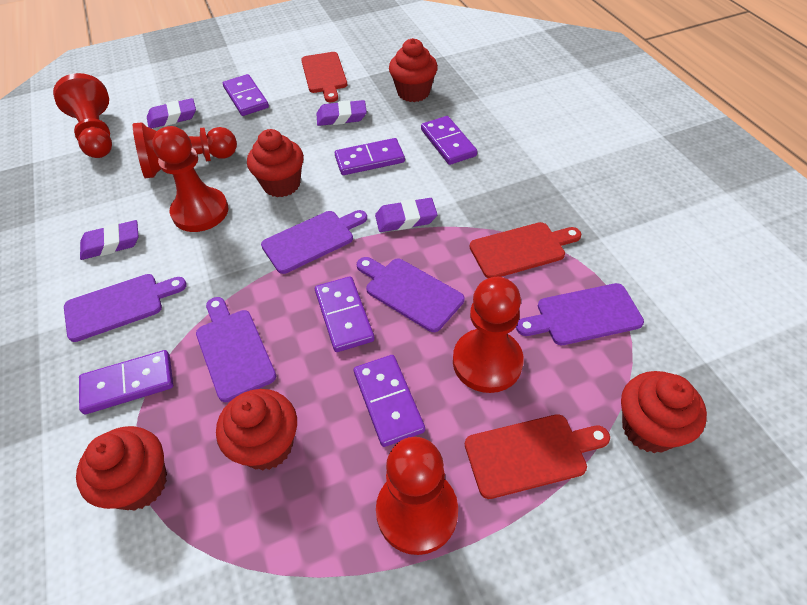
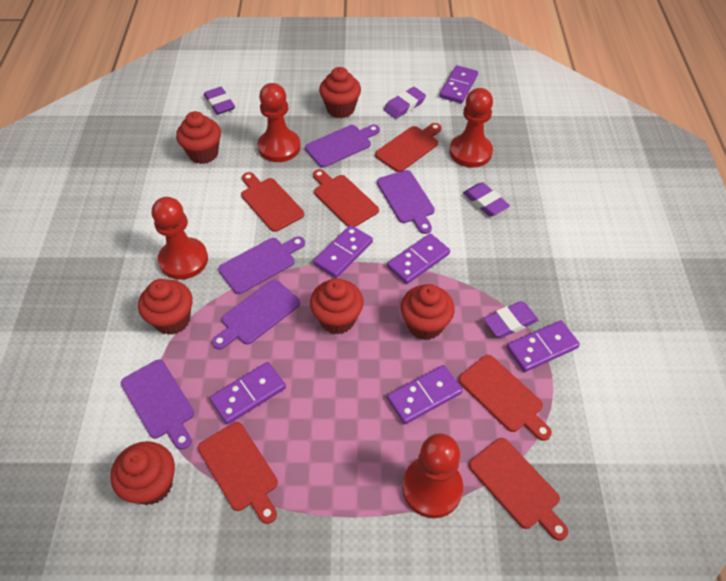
red cupcake: [76,426,167,511] [216,389,297,471] [247,129,304,197] [389,38,438,102] [621,371,707,453] = 5 -> [110,441,175,505] [138,279,193,335] [176,111,221,164] [310,278,364,334] [319,67,361,118] [401,284,455,340] = 6
red cutting board: [301,52,347,102] [465,414,610,499] [470,222,581,278] = 3 -> [198,422,278,524] [241,172,304,232] [313,169,379,227] [375,123,442,172] [459,355,552,441] [469,438,568,541] = 6
red pawn: [53,73,112,158] [133,122,237,178] [152,126,228,232] [376,437,458,555] [453,277,524,393] = 5 -> [152,197,208,280] [258,83,301,162] [402,433,463,518] [449,88,493,167] = 4

